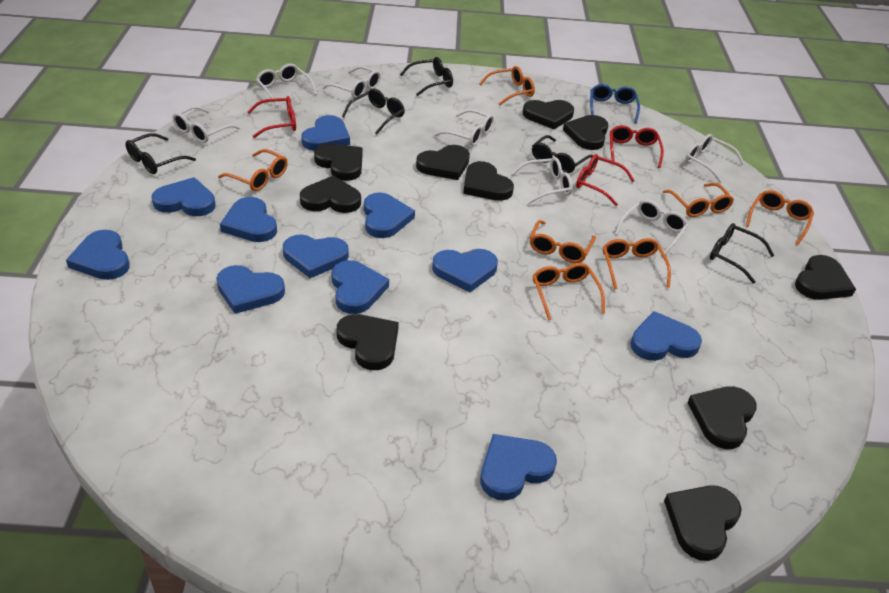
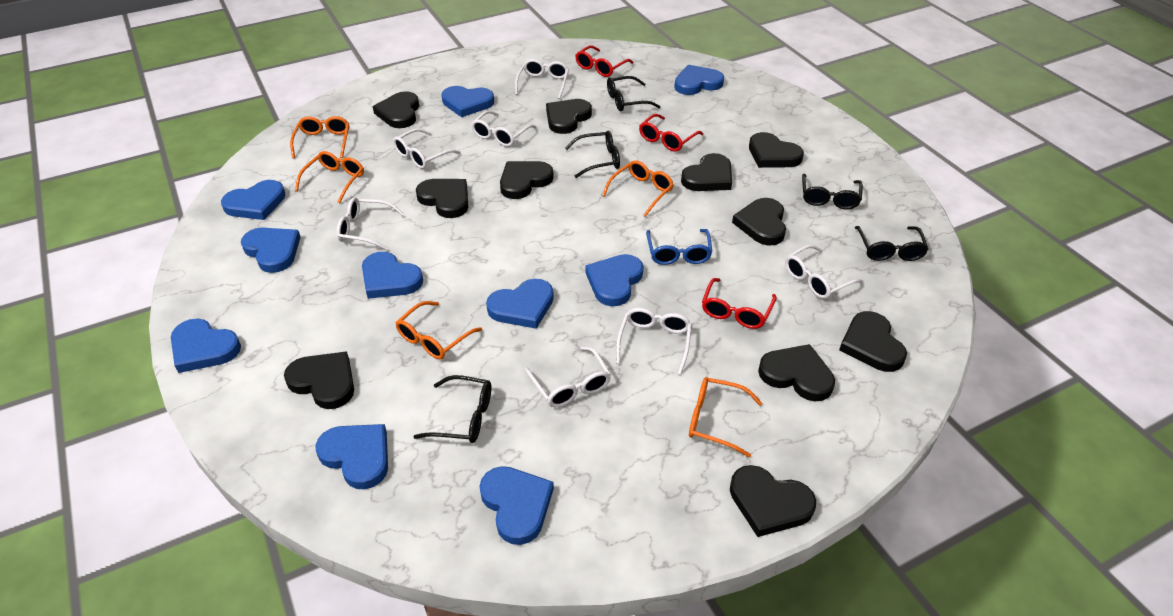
black heart: [300,175,361,213] [314,144,363,181] [337,314,399,370] [416,145,470,180] [463,161,514,201] [523,100,574,129] [563,115,608,150] [664,485,742,561] [687,386,757,449] [795,255,856,300] = 10 -> [284,351,354,409] [373,91,419,128] [416,179,468,218] [500,161,554,199] [546,99,592,134] [681,153,732,191] [730,465,816,537] [732,198,786,246] [749,132,804,168] [758,344,835,401] [839,311,907,372] = 11
blue heart: [66,230,130,280] [151,177,216,216] [216,265,285,314] [220,197,277,242] [283,235,349,278] [301,115,350,151] [332,260,389,314] [364,192,415,238] [432,249,498,292] [480,434,557,501] [630,311,702,361] = 11 -> [171,319,241,373] [221,180,286,220] [241,228,301,273] [315,424,388,489] [362,252,423,299] [442,86,494,117] [479,466,554,545] [486,279,554,329] [585,254,644,306] [674,65,724,95] = 10
orange glasses: [218,149,288,191] [479,66,535,106] [530,220,596,263] [533,263,605,321] [603,238,671,289] [663,183,734,217] [746,190,814,245] = 7 -> [290,116,349,159] [295,151,364,203] [395,301,482,359] [602,160,674,217] [689,377,762,458] = 5

